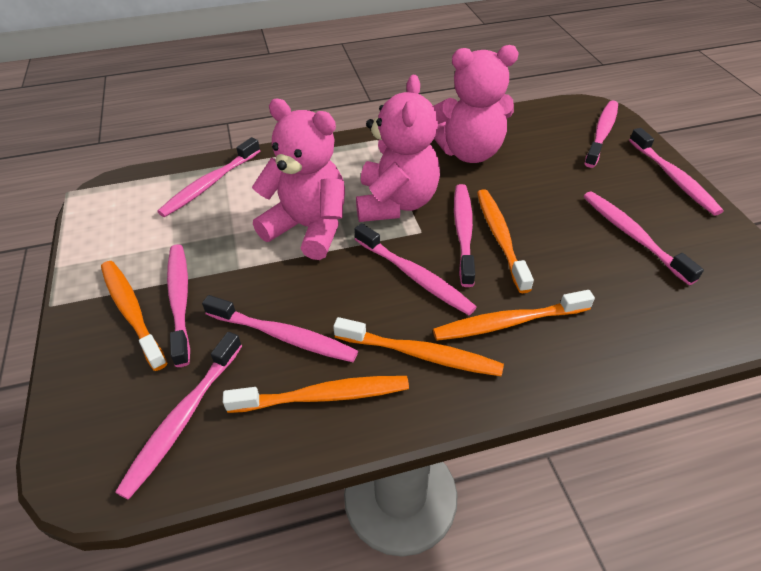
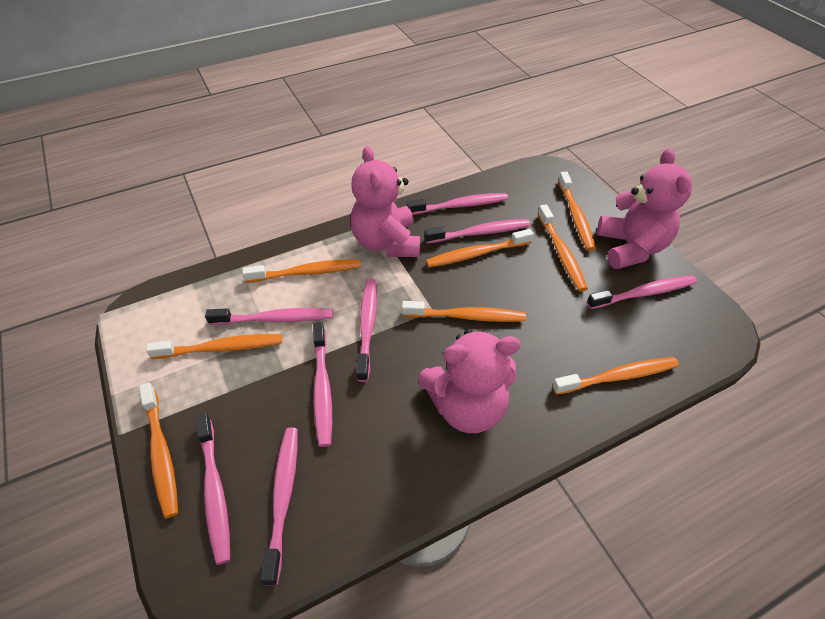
orange toothbrush: [101,261,167,371] [223,376,409,413] [333,317,504,376] [433,290,595,341] [477,189,534,293] = 5 -> [139,382,178,519] [146,334,282,359] [243,259,361,283] [402,301,526,322] [426,229,534,267] [537,204,588,292] [552,357,679,395] [558,172,596,251] = 8
pink toothbrush: [115,332,242,500] [157,137,260,217] [167,244,190,367] [202,295,358,362] [354,223,477,315] [454,184,475,287] [583,191,704,285] [584,100,618,168] [629,128,723,216] = 9 -> [195,413,230,565] [205,308,333,325] [261,428,298,585] [313,322,332,447] [356,278,377,382] [406,193,508,215] [424,219,530,244] [587,275,697,309] = 8

